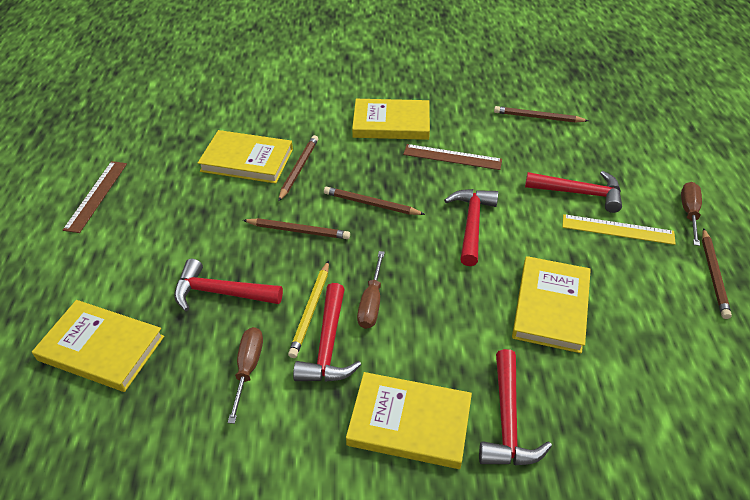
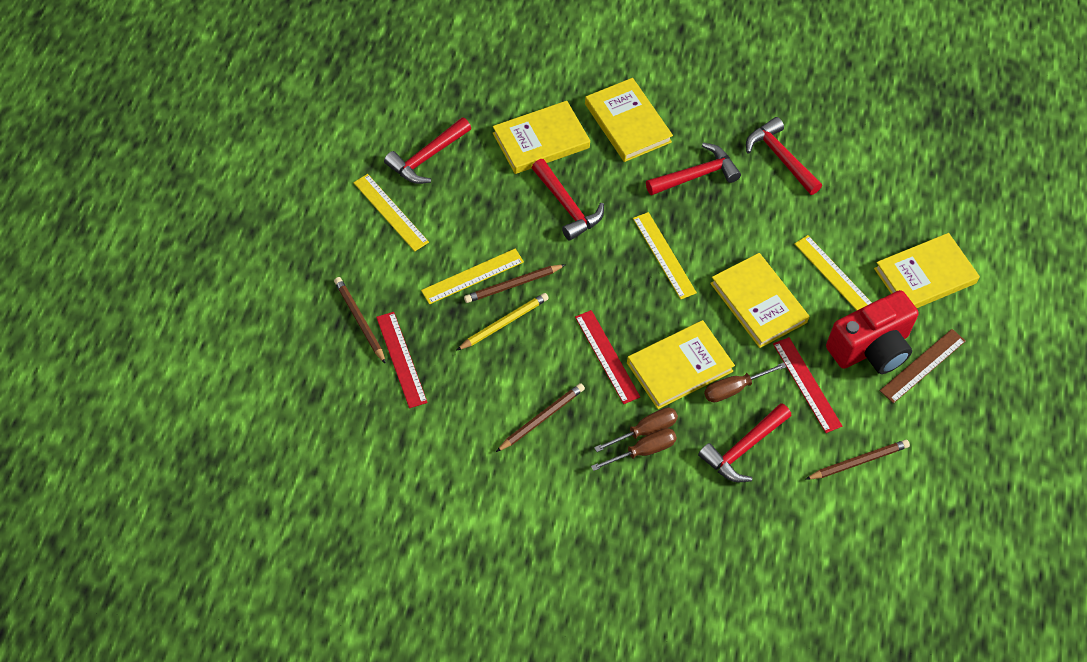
brown pencil: [243,218,350,239] [278,135,318,202] [324,187,425,215] [494,106,589,123] [702,228,732,319] = 5 -> [334,277,386,364] [464,265,565,303] [496,383,585,452] [805,440,910,480] = 4
brown ruler: [63,161,127,233] [403,144,502,170] = 2 -> [880,329,966,403] = 1
red camera: none = 0 -> [826,290,919,374] = 1
red ruler: none = 0 -> [376,312,428,408] [575,310,640,404] [773,337,842,433] = 3
yellow ruler: [562,214,676,245] = 1 -> [353,174,429,251] [421,249,524,304] [633,212,697,299] [794,235,872,310] = 4

